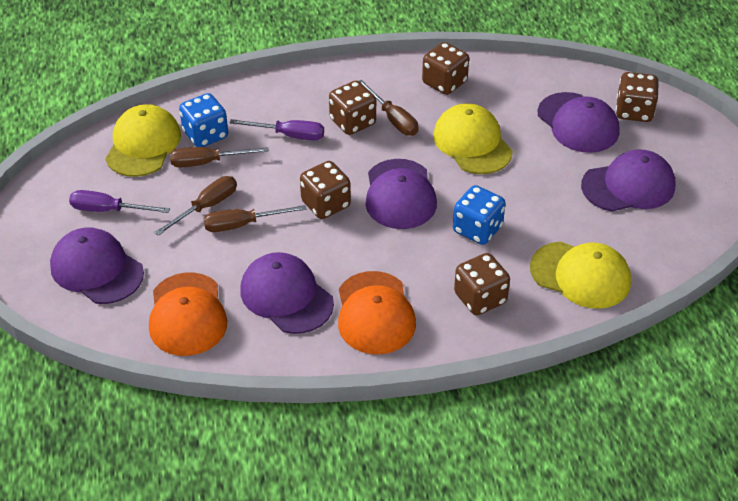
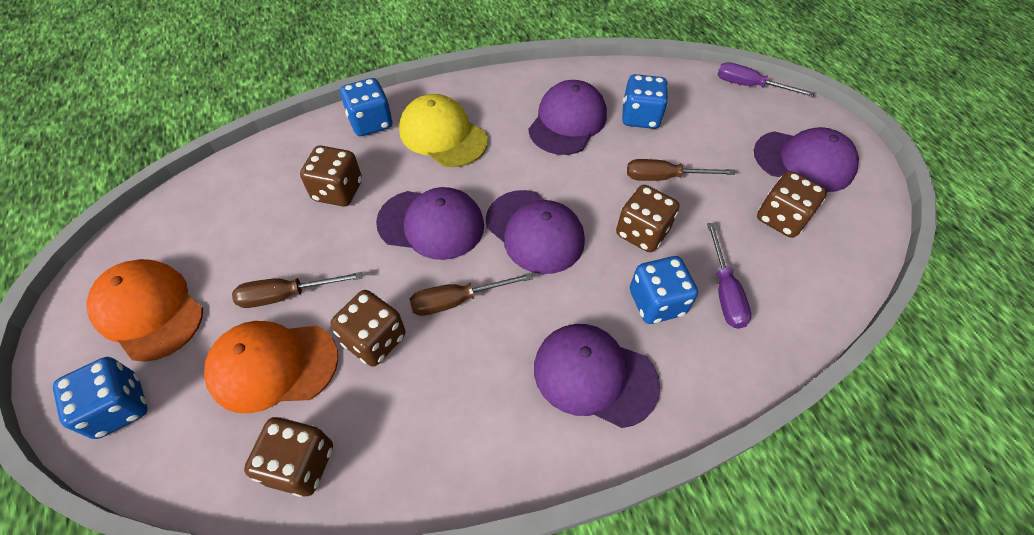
blue dice: [179,93,228,147] [453,185,506,245] = 2 -> [53,357,147,439] [340,78,392,136] [622,74,668,129] [630,256,698,324] = 4
brown screwdriver: [154,176,237,236] [170,147,269,167] [204,205,306,232] [359,80,418,136] = 4 -> [232,272,362,308] [410,273,533,316] [627,159,735,181] = 3
yellow cap: [105,104,181,177] [433,103,513,174] [530,241,631,309] = 3 -> [399,94,488,167] = 1

